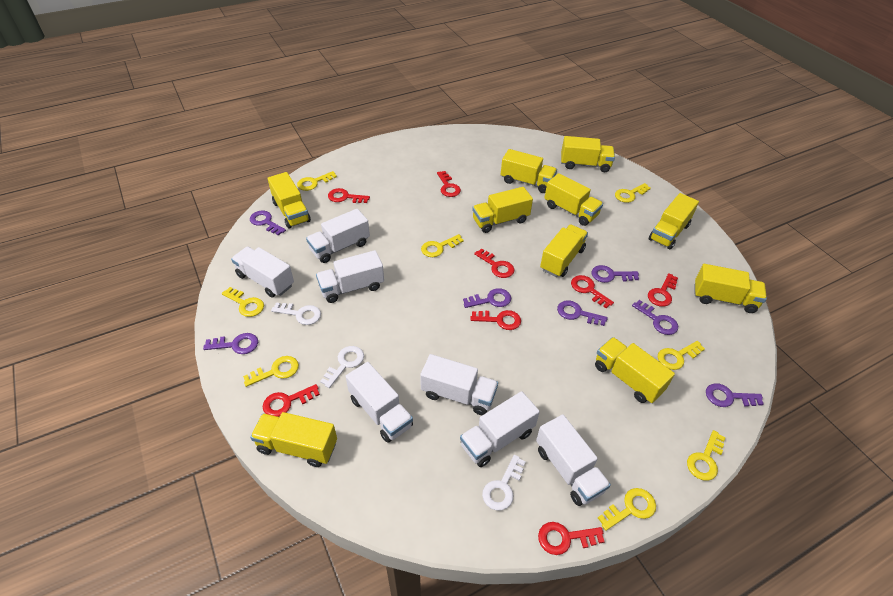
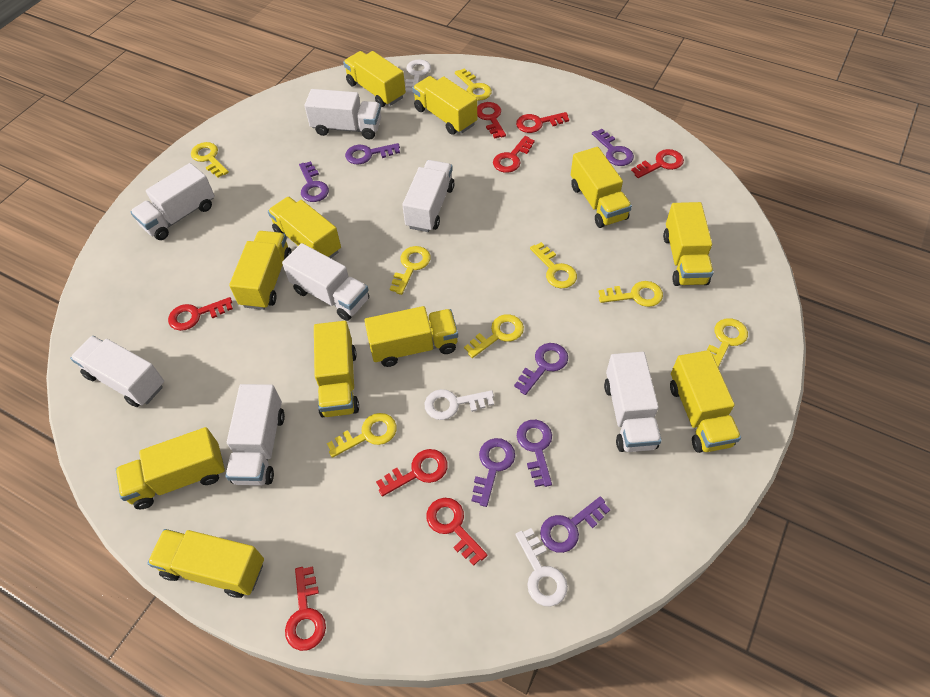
yellow truck: [250,412,337,467] [267,172,311,229] [472,187,533,233] [501,149,557,193] [540,225,588,277] [544,173,603,226] [561,136,615,172] [595,337,675,403] [649,193,699,249] [695,264,767,313] = 10 -> [116,427,225,509] [147,529,264,598] [229,231,292,310] [268,197,341,258] [314,321,359,417] [343,51,406,107] [364,306,458,367] [412,76,477,135] [571,147,632,228] [663,202,713,286] [670,350,741,453] = 11

